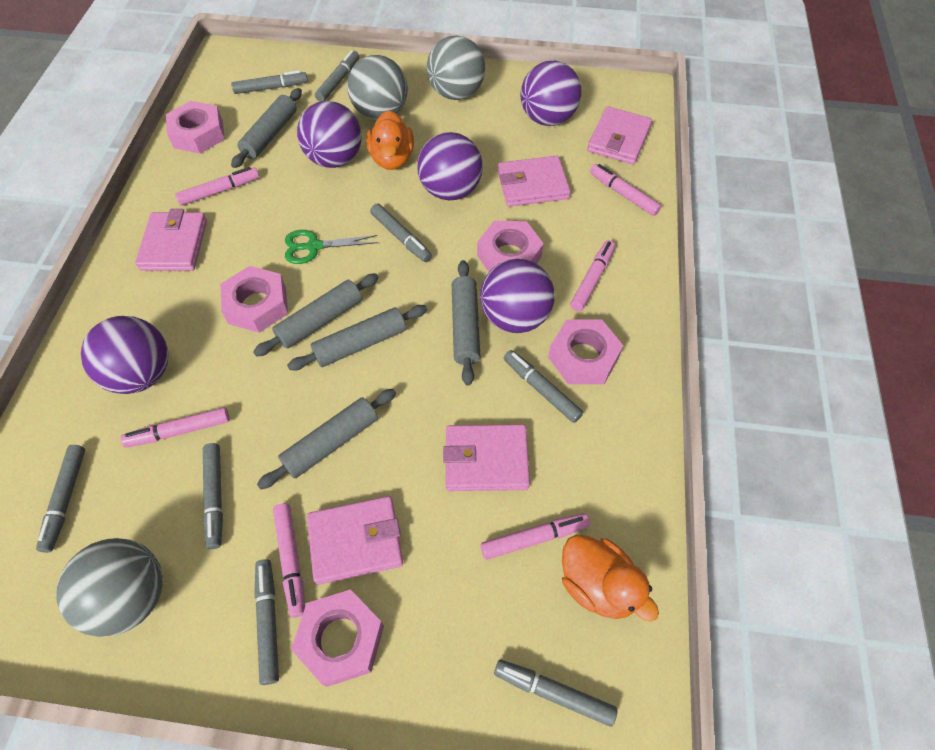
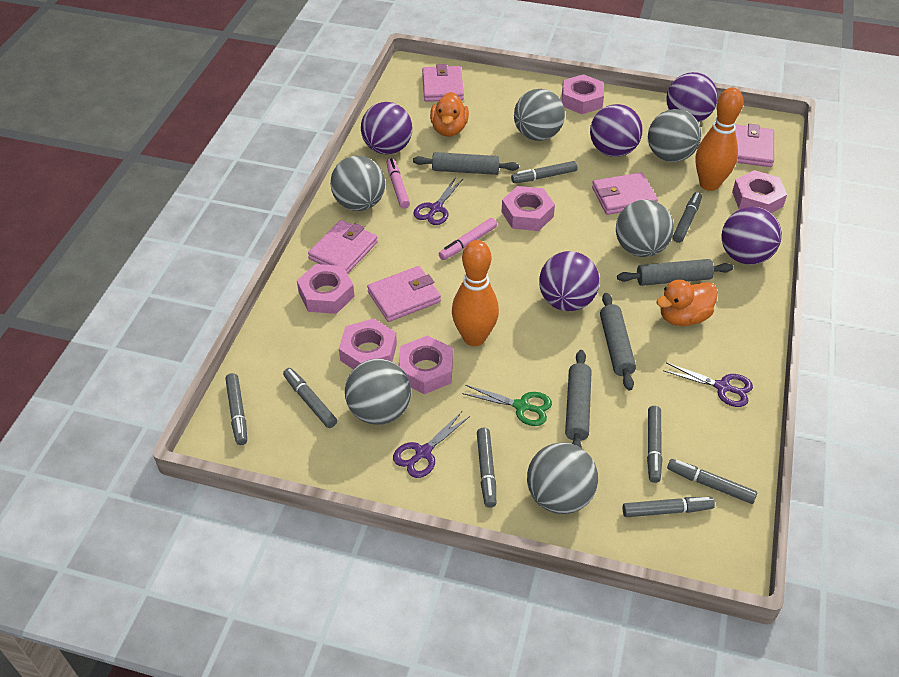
grey ball: [56,538,163,637] [347,55,408,120] [427,35,485,100] = 3 -> [330,156,385,211] [345,359,411,425] [514,89,565,141] [527,442,598,514] [616,199,674,257] [648,109,701,162] = 6
grey rolling pin: [231,88,302,168] [253,273,379,357] [257,389,396,490] [287,305,427,370] [452,260,480,386] = 5 -> [413,152,519,175] [565,350,591,448] [600,293,636,390] [617,259,733,286] = 4
orange bowling pin: none = 0 -> [452,240,499,346] [695,88,743,191] = 2
pink marker: [121,407,230,448] [175,167,259,206] [273,503,305,618] [481,513,590,560] [570,240,615,311] [590,164,661,216] = 6 -> [386,158,410,208] [439,218,497,260] = 2
pink nut: [166,101,225,154] [220,266,288,333] [291,589,384,687] [477,221,544,272] [548,319,623,384] = 5 -> [297,264,355,314] [339,318,397,369] [399,335,453,394] [502,186,555,231] [562,74,604,114] [732,170,787,213] = 6
purple scissors: none = 0 -> [393,412,470,478] [414,177,463,225] [663,363,753,407] = 3

